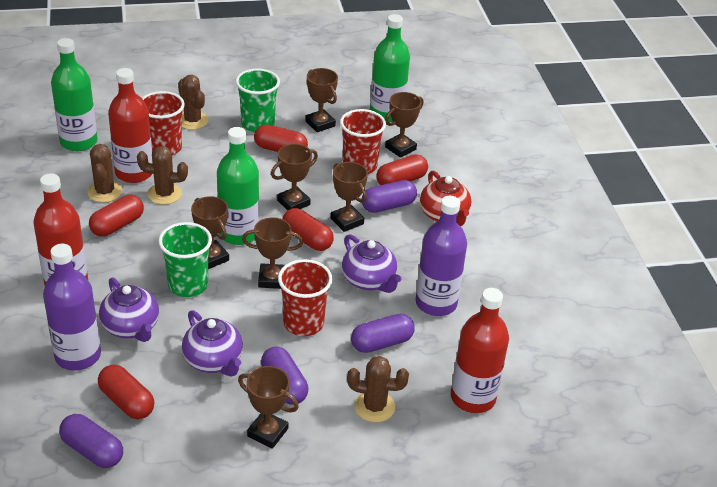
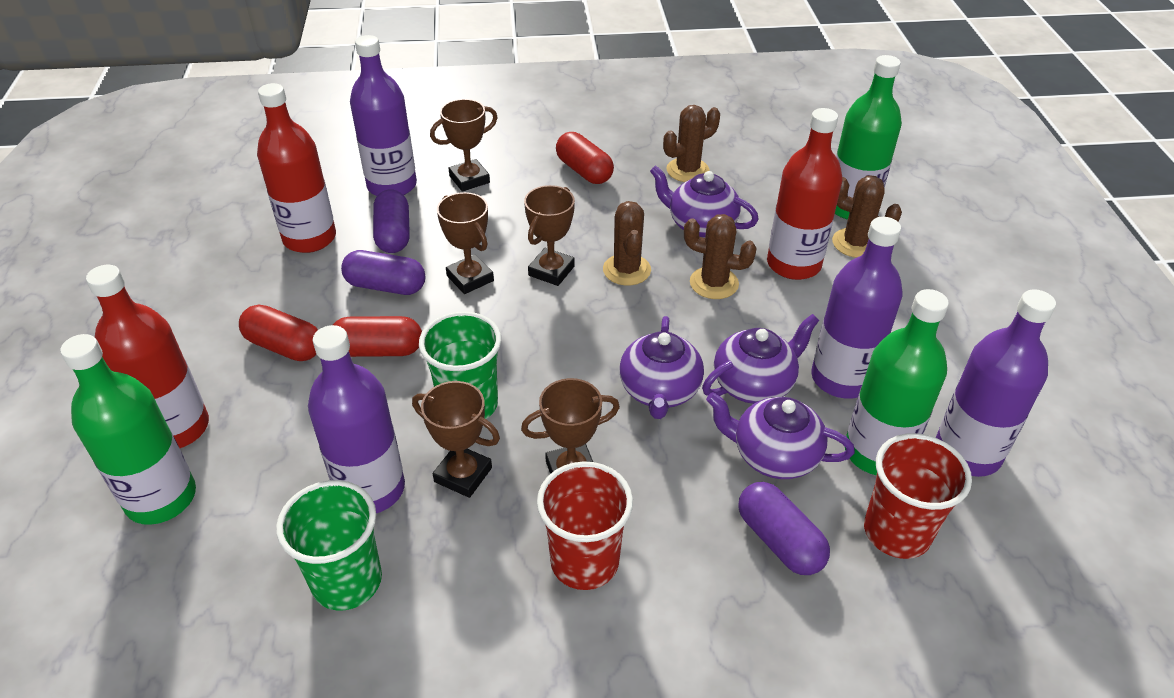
brown trophy: [191,196,229,269] [238,366,299,449] [242,217,303,289] [271,144,318,210] [305,68,338,132] [331,162,368,232] [385,92,424,158] = 7 -> [412,381,500,498] [430,99,498,192] [437,192,494,294] [521,378,620,474] [524,185,575,286] = 5
purple bottle: [43,244,101,371] [416,196,467,316] = 2 -> [308,325,405,513] [350,35,417,196] [811,217,903,399] [936,289,1056,477] = 4
purple capsule: [59,414,123,468] [261,347,308,404] [351,313,415,353] [362,180,417,213] = 4 -> [341,250,426,295] [373,189,410,253] [738,482,830,575] = 3
purple teapot: [99,277,159,342] [182,310,243,376] [342,234,401,293] = 3 -> [620,316,704,419] [650,165,759,238] [702,314,819,404] [706,392,855,479] = 4
red capsule: [89,195,144,237] [98,365,154,419] [254,125,308,152] [282,208,334,251] [376,154,428,185] = 5 -> [239,305,318,361] [333,316,422,357] [556,132,614,184] = 3
red cup: [142,91,185,155] [278,259,333,336] [340,109,386,174] = 3 -> [537,461,633,590] [864,433,972,559] = 2
red teapot: [420,170,471,226] = 1 -> none = 0

